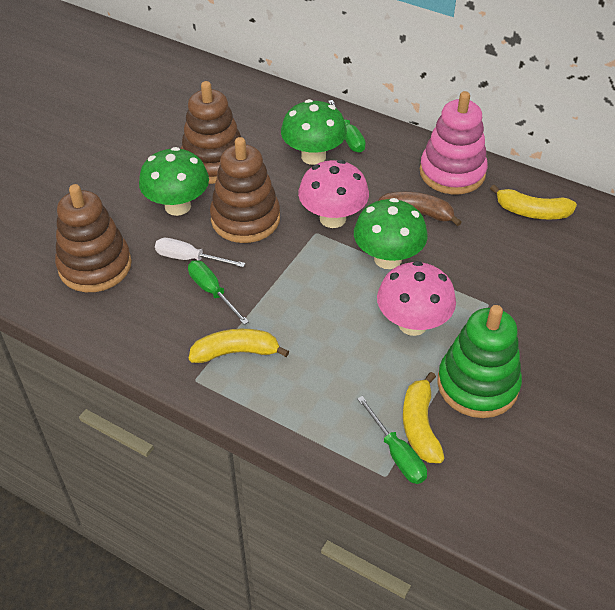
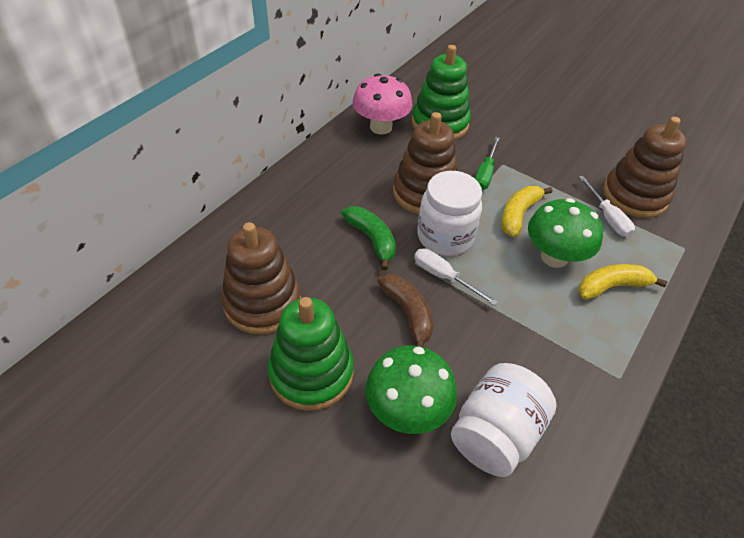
green banana: none = 0 -> [341,206,396,270] = 1
green mushroom: [139,147,209,216] [281,99,347,165] [354,198,428,269] = 3 -> [366,345,457,434] [528,198,603,268] = 2
green screwdriver: [188,260,249,325] [328,100,366,153] [357,396,427,484] = 3 -> [475,137,500,190] = 1
green stacking toy: [437,305,522,418] = 1 -> [268,297,354,411] [412,45,471,140] = 2
pink mushroom: [298,160,369,228] [377,261,456,336] = 2 -> [353,73,413,135] = 1
pink stacking toy: [420,91,488,194] = 1 -> none = 0
white jar: none = 0 -> [417,171,482,256] [451,363,557,477] = 2
white screwdriver: [155,238,246,267] = 1 -> [414,248,498,306] [579,176,635,237] = 2
yellow banana: [189,329,289,363] [403,372,445,463] [490,185,577,219] = 3 -> [501,186,552,238] [578,264,668,300] = 2

